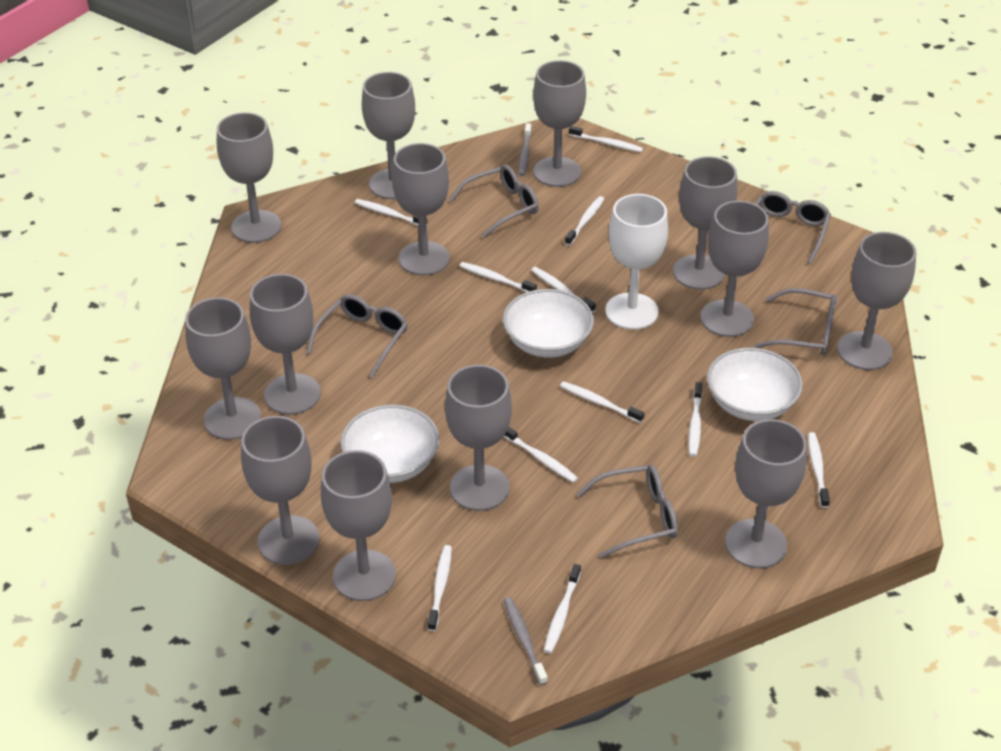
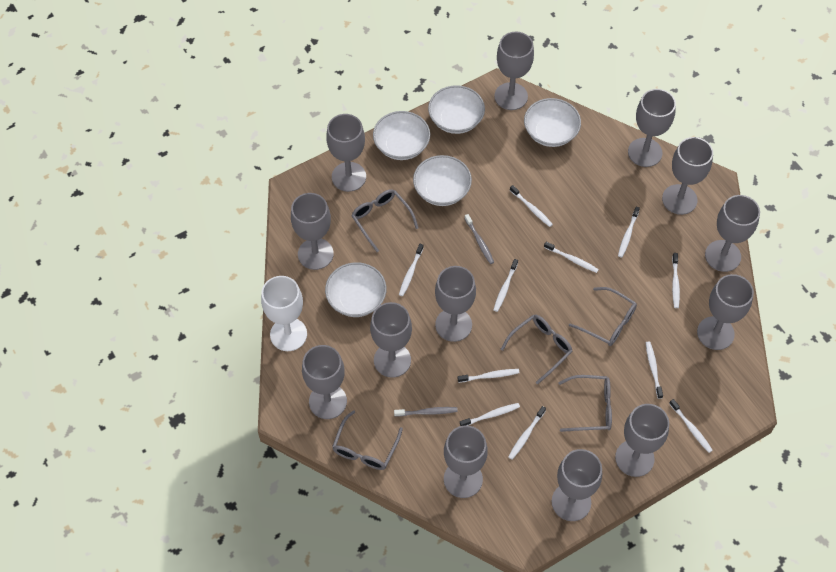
white bowl: [341,405,440,483] [503,289,594,357] [707,348,803,421] = 3 -> [325,262,387,317] [373,111,430,160] [413,155,472,206] [428,85,485,134] [524,98,581,147] = 5

